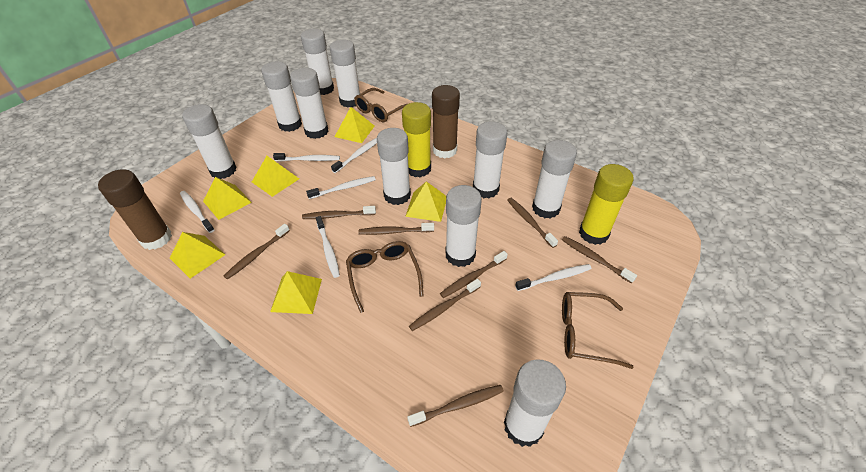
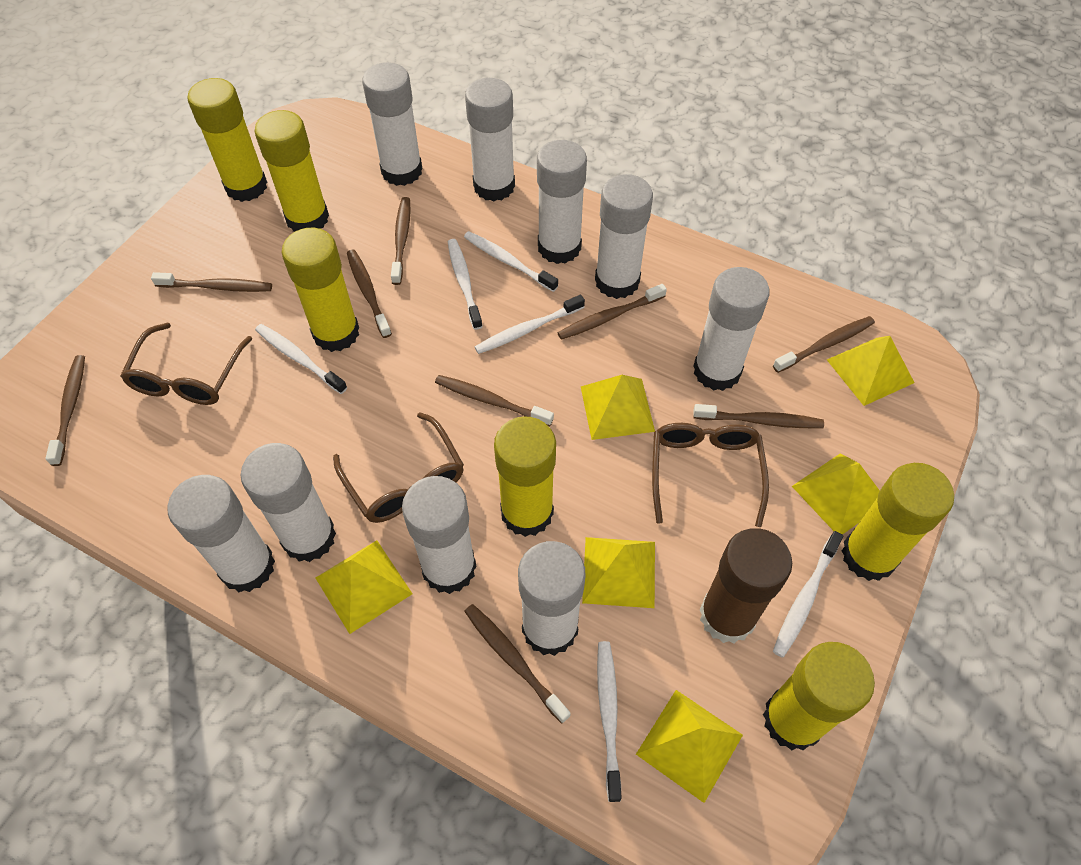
brown glue stick: [98,169,172,250] [432,85,460,158] = 2 -> [699,528,792,644] = 1
brown toothbrush: [224,224,290,280] [302,206,376,219] [358,223,434,235] [407,385,504,427] [409,279,481,331] [440,251,508,298] [507,198,558,248] [562,236,637,283] = 8 -> [45,355,85,466] [151,272,272,292] [347,250,392,338] [391,197,411,285] [435,375,554,426] [464,604,571,724] [557,284,667,340] [693,404,824,428] [773,316,875,373] = 9
white glue stick: [182,104,237,179] [261,61,302,132] [290,68,328,139] [301,29,334,95] [330,40,361,108] [377,128,411,205] [445,185,482,267] [473,121,507,198] [504,359,566,447] [532,140,577,219] = 10 -> [168,475,275,592] [241,443,336,562] [362,62,422,186] [402,476,477,594] [465,78,515,201] [518,541,586,656] [537,140,587,264] [595,174,653,299] [693,267,770,391] = 9
yellow glue stick: [402,102,431,177] [579,164,634,245] = 2 -> [187,78,267,202] [254,110,329,232] [282,228,359,352] [494,416,556,537] [763,642,875,751] [842,463,954,581] = 6

